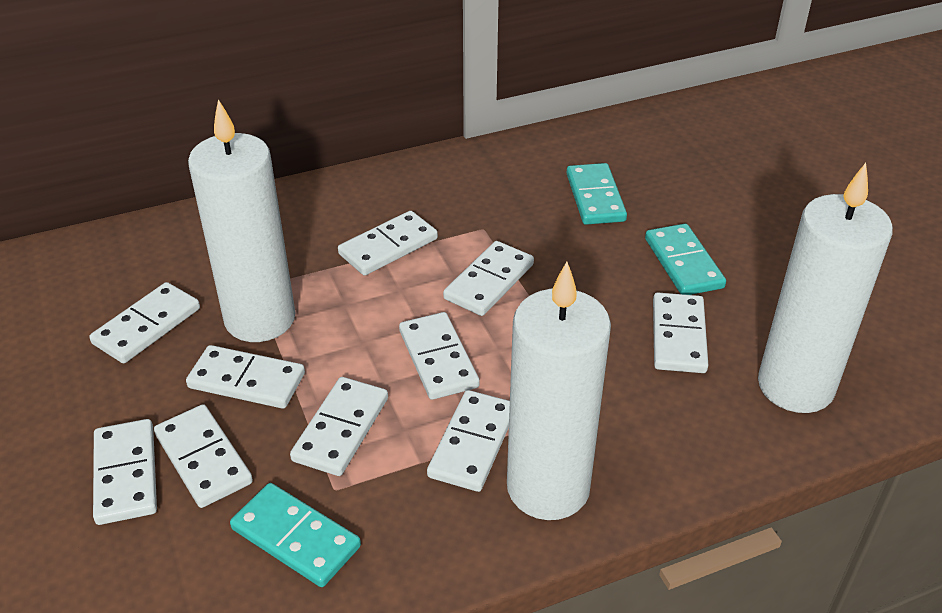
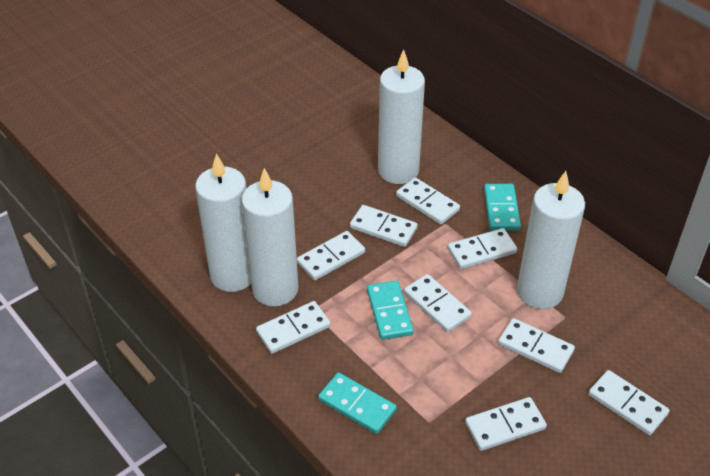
white candle: [188,99,295,342] [507,262,611,520] [758,163,893,413] = 3 -> [195,154,251,292] [241,168,298,306] [378,50,425,184] [517,171,585,309] = 4
white domino: [89,282,200,364] [93,419,157,525] [154,404,253,508] [186,345,305,409] [290,377,388,476] [338,211,438,276] [399,312,480,400] [427,390,510,492] [443,241,534,316] [653,293,708,373] = 10 -> [256,301,331,354] [297,231,365,280] [350,205,418,247] [396,177,460,225] [404,274,472,332] [448,228,517,269] [465,397,547,451] [498,318,575,373] [588,370,669,435] = 9

